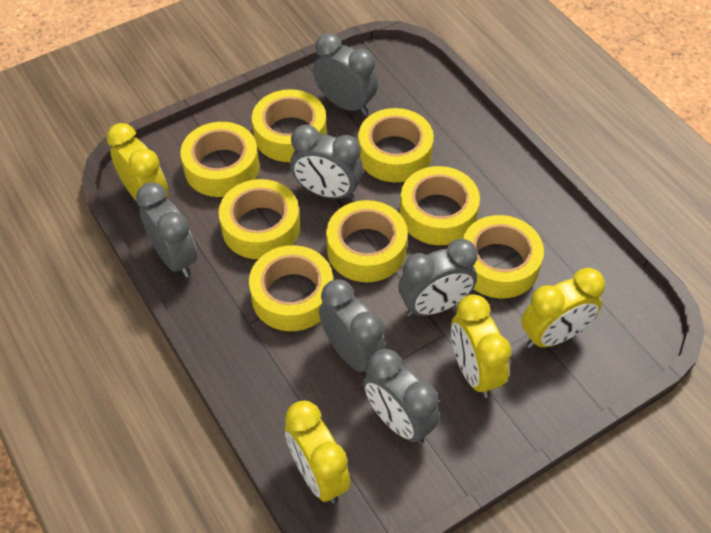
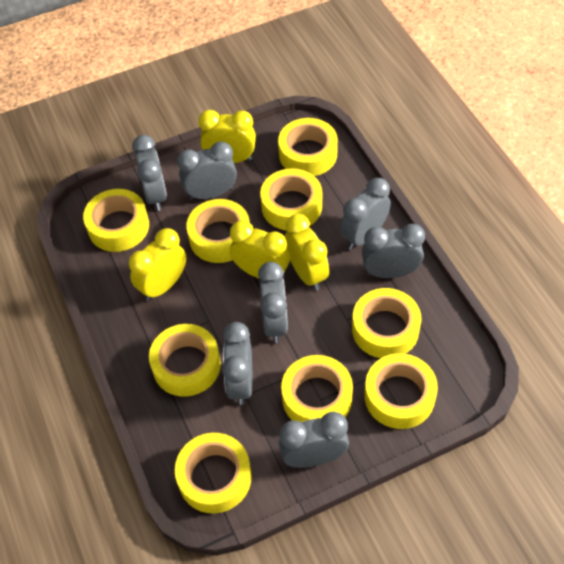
grey clock: [136,182,197,277] [290,125,363,200] [313,33,378,115] [319,279,386,374] [363,349,440,444] [398,238,477,317] = 6 -> [132,135,167,211] [177,141,237,200] [222,322,252,405] [258,262,288,343] [279,412,349,468] [340,178,391,250] [362,224,425,278] = 7
yellow tape: [180,122,259,197] [219,179,300,259] [249,245,333,331] [252,89,327,162] [326,200,408,282] [358,108,434,182] [400,166,480,245] [463,215,544,298] = 8 -> [83,189,149,252] [149,324,221,397] [175,433,252,513] [186,199,250,263] [260,168,322,230] [278,118,338,176] [281,355,353,422] [352,288,421,358] [364,353,438,429] = 9

